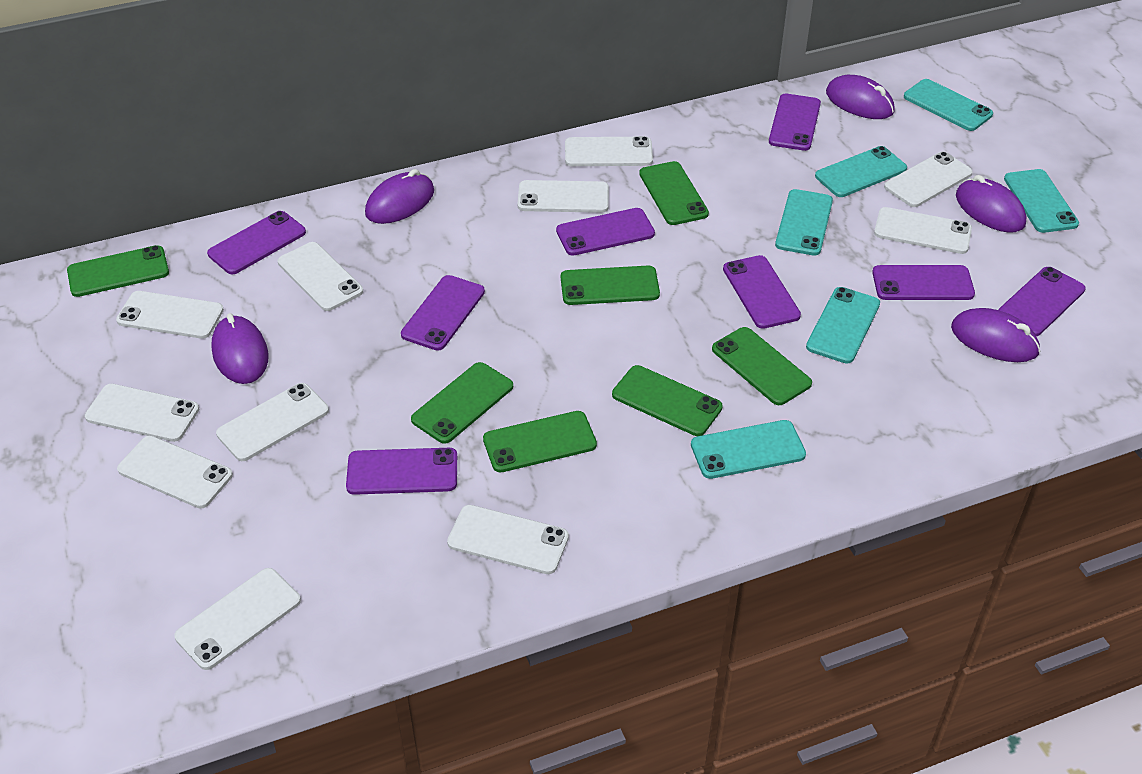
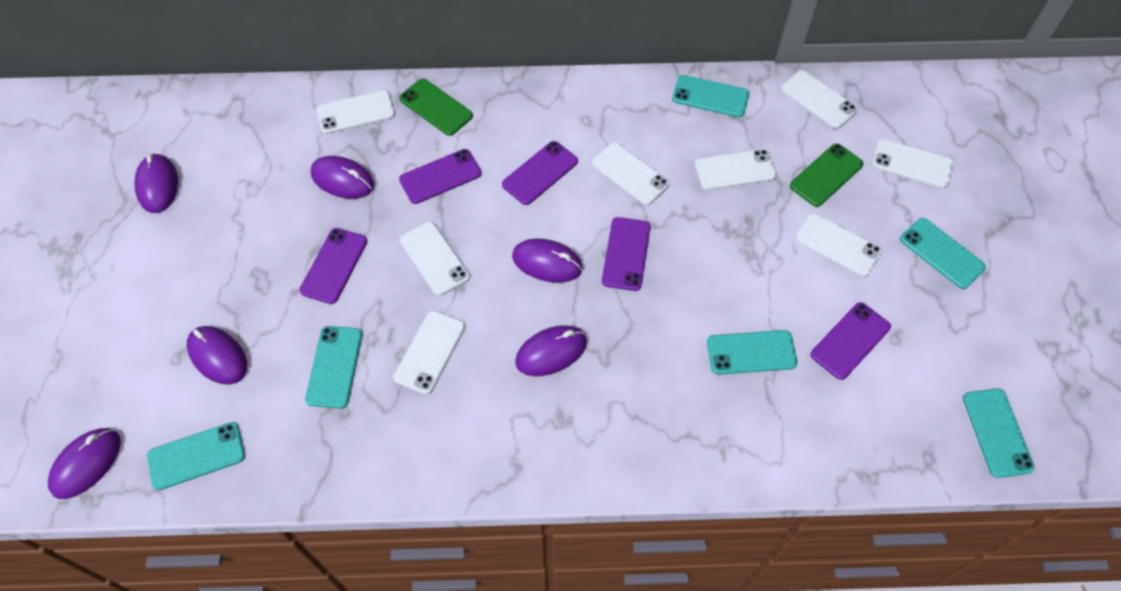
green phone: [67,245,169,297] [411,362,513,444] [483,411,597,472] [561,266,660,305] [612,365,723,436] [639,161,709,225] [712,327,812,405] = 7 -> [399,79,473,136] [790,143,864,207] = 2
purple mouse: [211,313,268,384] [365,169,434,224] [826,75,895,119] [951,308,1040,362] [956,175,1027,232] = 5 -> [48,428,121,499] [134,153,178,213] [187,326,247,385] [311,156,374,199] [512,238,582,283] [515,325,587,376] = 6
purple phone: [207,211,306,274] [346,448,457,495] [401,275,485,351] [556,208,655,256] [723,255,801,329] [769,94,821,151] [872,265,975,300] [998,267,1086,336] = 8 -> [299,228,367,304] [399,149,482,204] [502,141,578,205] [602,217,651,291] [811,302,891,380] = 5
white phone: [85,384,199,442] [116,291,224,339] [117,436,233,508] [174,568,301,670] [216,383,329,461] [278,242,363,311] [447,505,569,574] [518,180,609,213] [565,136,653,166] [874,207,972,254] [884,152,973,207] = 11 -> [316,90,395,134] [393,310,465,395] [400,221,470,296] [592,142,670,205] [695,149,777,190] [781,70,858,129] [795,213,882,277] [871,139,954,188] = 8

